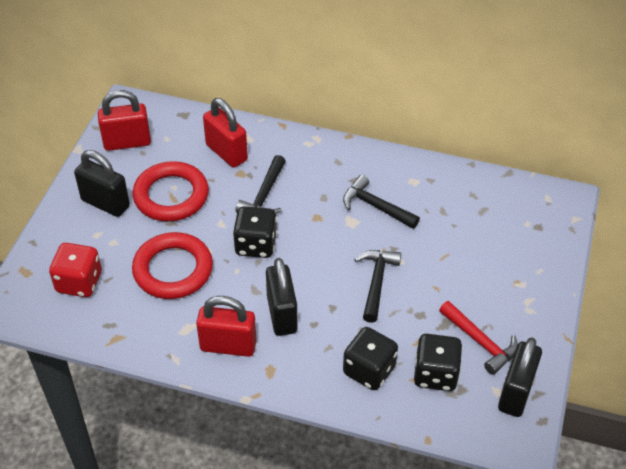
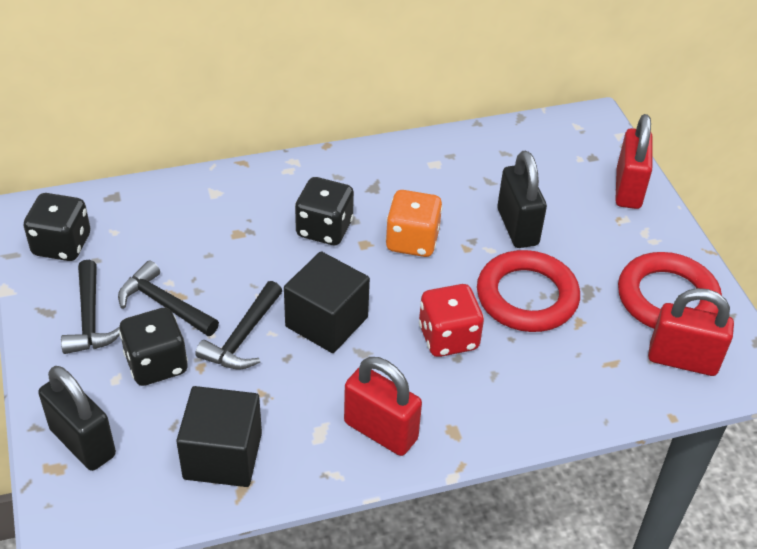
black cube: none = 0 -> [176,386,262,487] [284,251,370,353] = 2
black padlock: [74,150,130,217] [266,258,298,336] [498,337,542,417] = 3 -> [38,366,116,471] [497,151,547,248] = 2
orange dice: none = 0 -> [385,190,443,257] = 1
red hammer: [439,301,518,375] = 1 -> none = 0

